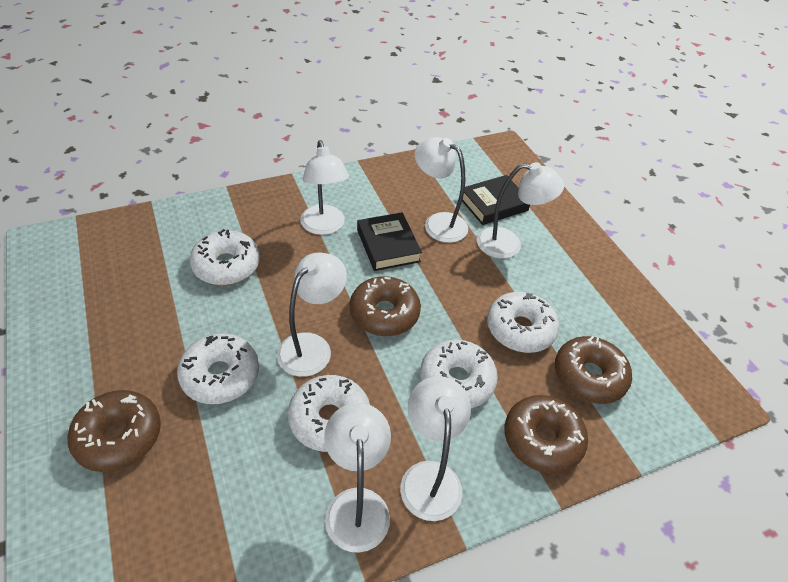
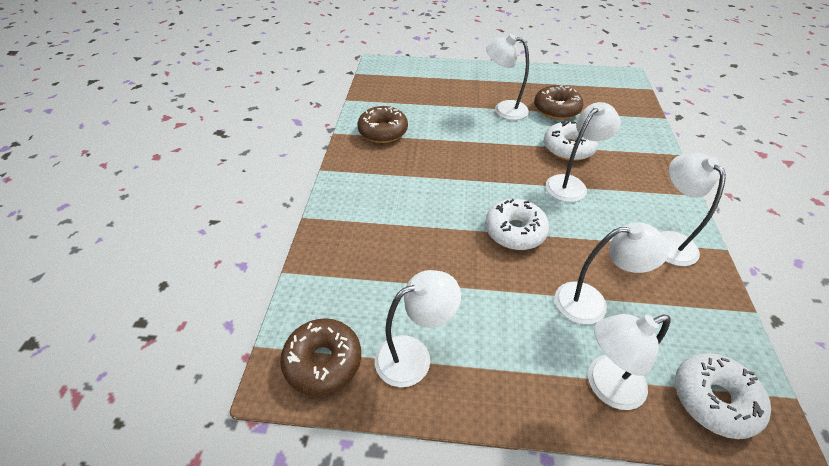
black book: [357,213,422,271] [462,175,530,225] = 2 -> none = 0
brown donut: [67,390,161,472] [350,276,421,336] [504,395,588,474] [555,336,632,404] = 4 -> [280,318,361,396] [358,106,408,143] [534,85,583,120] = 3
white donut: [177,333,259,404] [190,229,260,285] [288,375,370,452] [420,340,498,408] [487,292,559,353] = 5 -> [485,199,549,250] [544,121,598,161] [675,353,771,439] = 3

